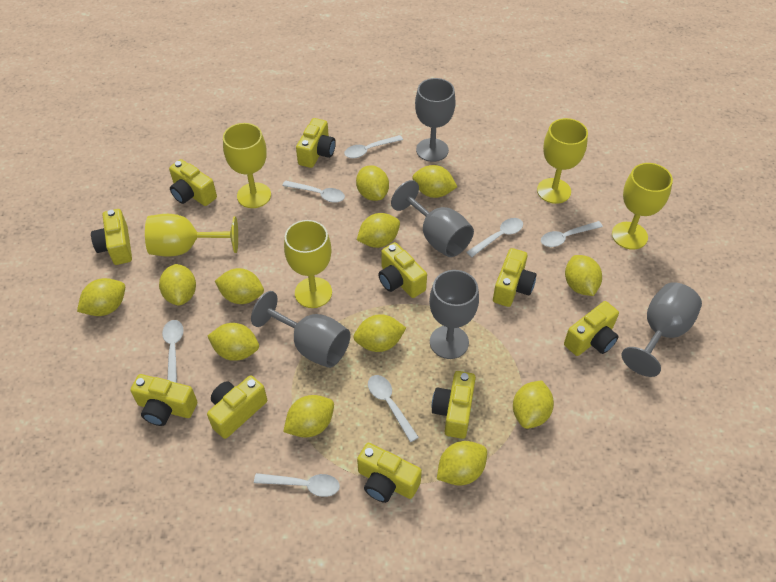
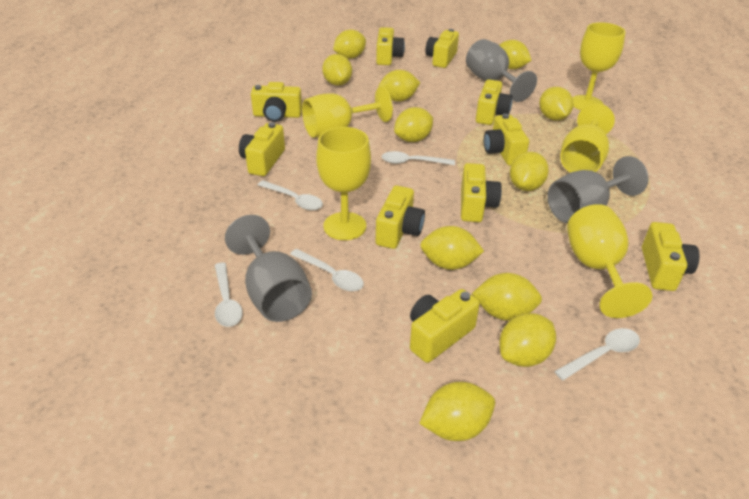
grey goblet: [251,291,351,368] [391,180,474,257] [415,78,456,162] [429,270,479,359] [621,282,702,377] = 5 -> [225,215,312,322] [466,39,537,102] [547,156,649,223] = 3
white spoon: [162,320,184,383] [254,473,340,497] [282,180,345,203] [344,135,403,158] [368,375,419,442] [467,218,523,257] [541,221,603,247] = 7 -> [215,262,243,327] [258,180,323,211] [290,249,364,291] [381,151,455,165] [554,328,640,381] = 5
yellow lemon: [77,278,125,316] [159,264,196,306] [208,323,259,361] [215,268,264,304] [283,395,334,438] [353,314,406,352] [356,165,389,201] [357,213,400,248] [412,165,457,198] [437,441,487,486] [513,380,554,429] [565,255,602,296] = 12 -> [322,54,352,86] [333,30,366,59] [378,70,420,102] [394,107,433,142] [419,382,495,441] [420,226,484,270] [472,273,542,321] [499,40,531,69] [499,313,556,367] [510,152,549,191] [539,87,573,121] = 11

